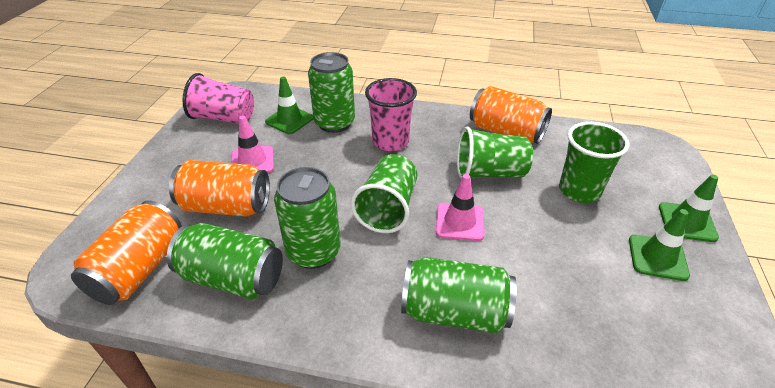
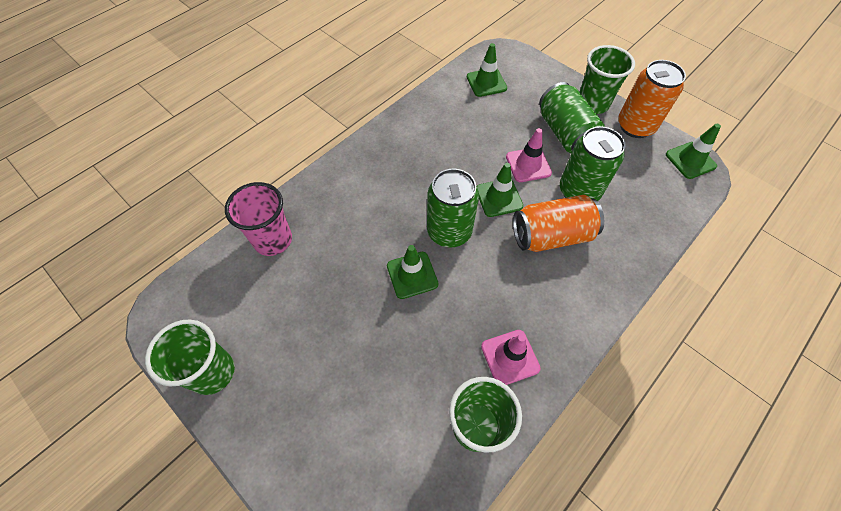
green can: [167,223,283,299] [274,167,341,269] [308,52,355,133] [401,257,517,333] = 4 -> [427,169,479,247] [539,82,605,153] [560,126,625,201] = 3
green traffic cone: [265,77,313,134] [629,209,690,281] [659,174,719,242] = 3 -> [387,245,438,299] [467,43,507,97] [477,163,523,217] [666,124,721,179] = 4
orange can: [71,200,182,305] [169,160,270,217] [470,86,552,144] = 3 -> [513,195,604,252] [618,60,686,138] = 2
pink cup: [183,73,254,124] [365,78,417,151] = 2 -> [225,182,292,256] = 1

